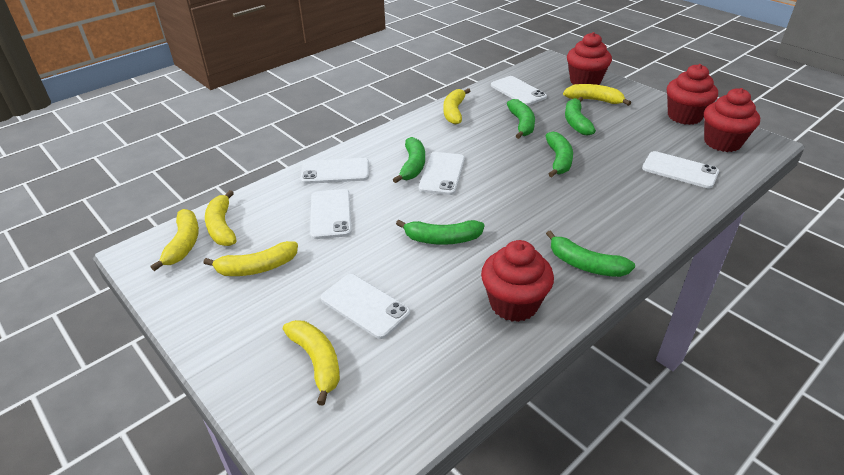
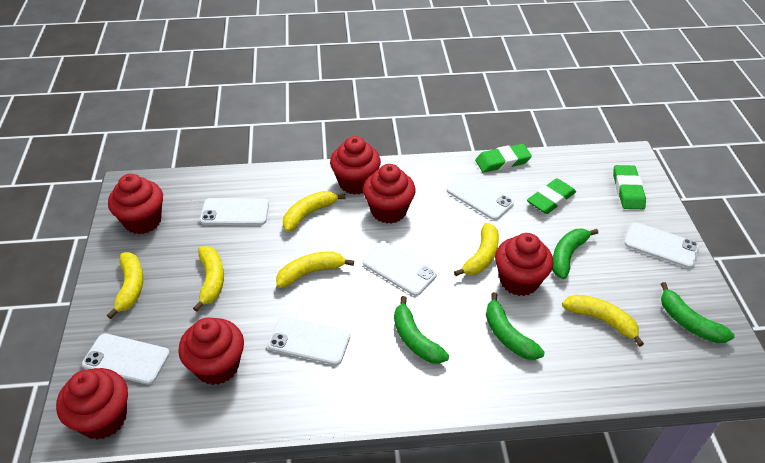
green banana: [393,137,425,183] [396,220,485,245] [507,99,535,139] [545,132,573,177] [546,230,635,277] [565,97,596,136] = 6 -> [394,296,449,364] [486,292,545,360] [552,229,598,279] [661,282,735,343] = 4
green eraser: none = 0 -> [475,144,532,173] [527,178,576,214] [613,165,646,209] = 3
red cupcake: [481,240,554,322] [567,32,612,85] [667,64,718,125] [704,88,760,152] = 4 -> [56,368,128,440] [108,174,163,234] [178,317,244,385] [330,136,381,195] [363,164,416,224] [495,233,554,296] = 6

